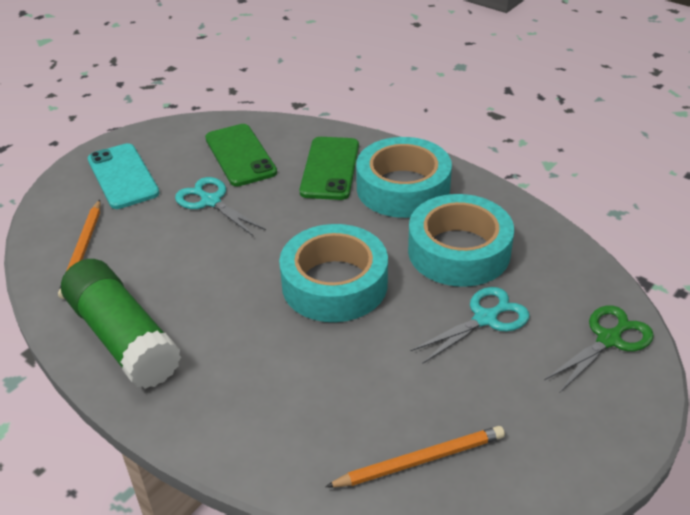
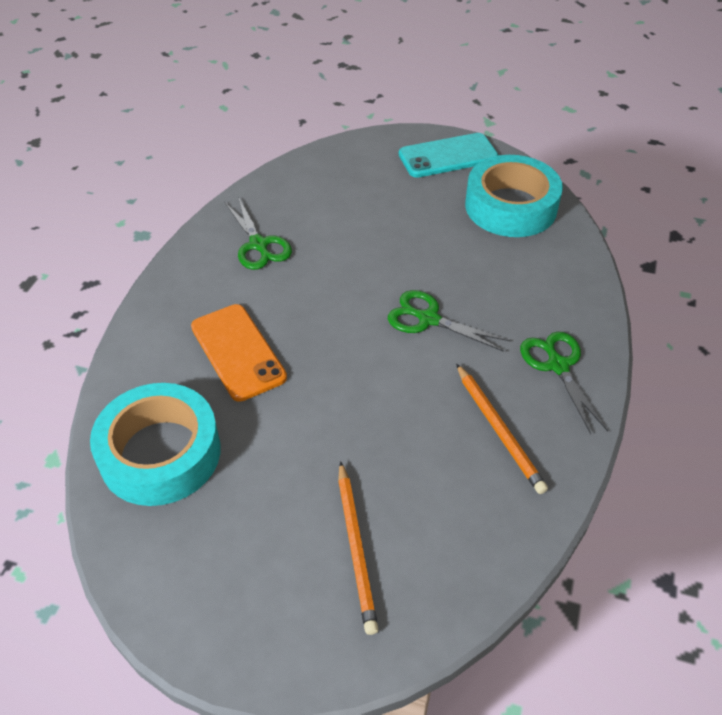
green glue stick: [61,259,181,389] = 1 -> none = 0
green phone: [205,124,277,186] [299,137,359,200] = 2 -> none = 0
green scissors: [544,305,654,392] = 1 -> [225,197,292,270] [388,290,510,352] [520,331,608,434] = 3
orange phone: none = 0 -> [191,304,287,402] = 1
turquoise scissors: [175,177,266,236] [411,287,529,363] = 2 -> none = 0
turquoise tape: [279,224,388,322] [356,137,452,218] [408,194,514,287] = 3 -> [90,383,221,506] [465,155,563,237] = 2

